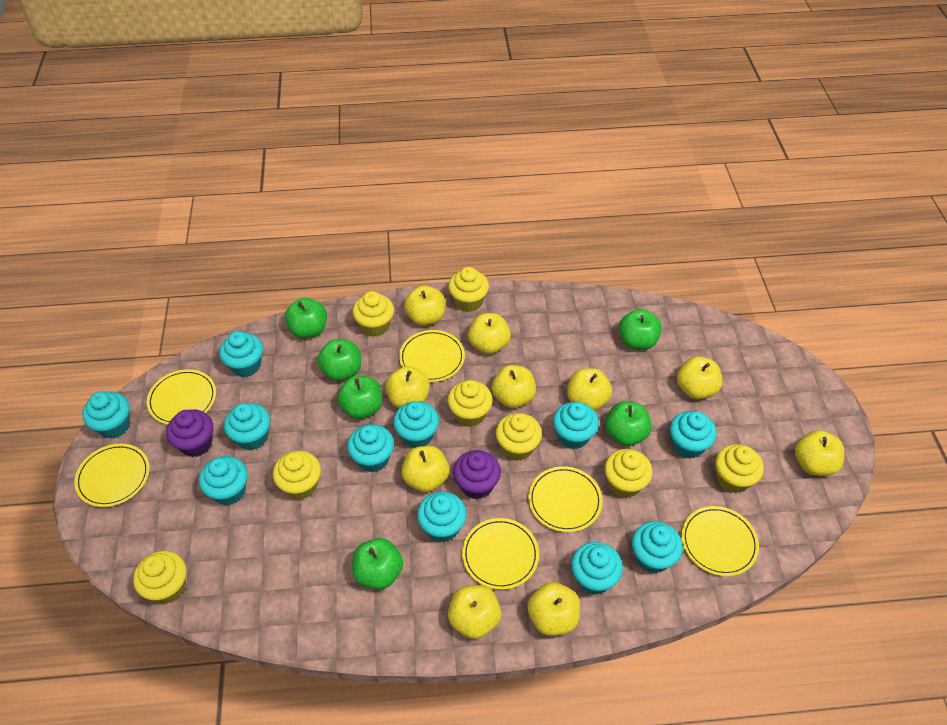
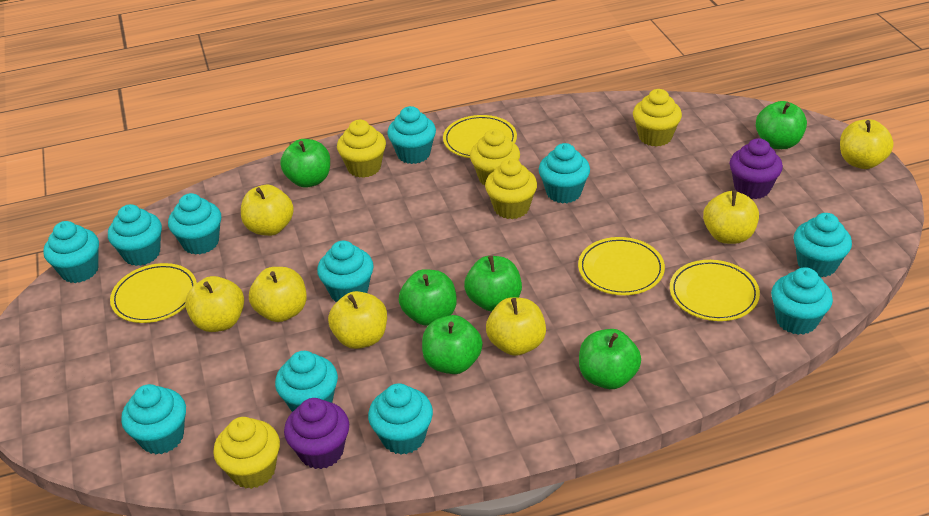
yellow apple: [385,366,430,408] [401,446,449,492] [404,285,445,326] [448,585,501,639] [468,313,511,354] [492,365,536,408] [527,582,580,636] [567,368,612,411] [677,357,722,399] [795,430,845,476] = 10 -> [185,276,244,332] [241,185,294,236] [249,267,307,322] [328,291,387,349] [486,297,546,356] [703,190,759,244] [840,119,894,169] = 7
yellow cupcake: [133,551,186,604] [273,451,321,500] [352,291,394,337] [448,267,489,312] [448,380,493,427] [496,413,542,461] [604,449,653,498] [715,444,764,493] = 8 -> [213,417,280,489] [337,120,386,178] [470,129,520,185] [485,158,537,219] [633,89,682,147] = 5
yellow plate: [74,444,150,507] [147,369,216,425] [399,330,465,382] [462,518,539,590] [528,466,603,532] [681,506,759,576] = 6 -> [110,263,197,323] [443,115,517,158] [578,237,665,295] [670,260,760,321] = 4

